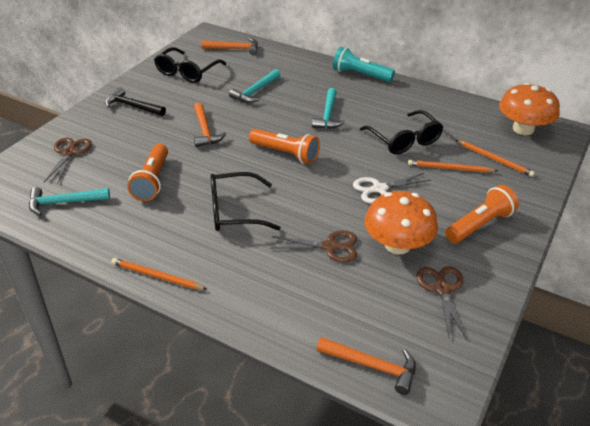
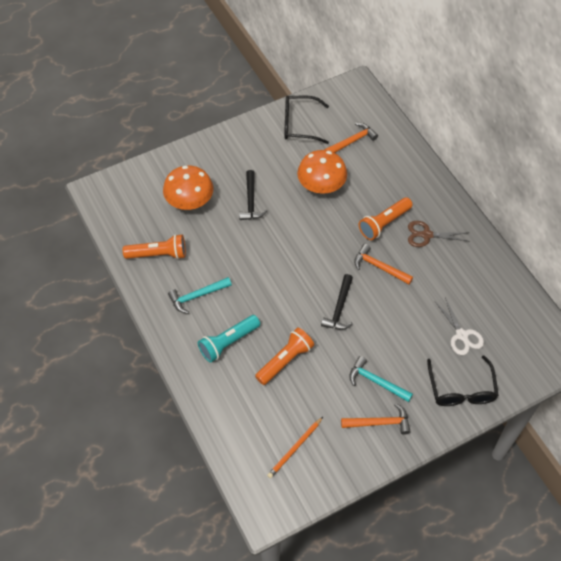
black glasses: [154,47,226,83] [210,172,281,231] [360,110,443,155] = 3 -> [284,96,329,144] [427,356,499,406] = 2
black hammer: [105,87,166,116] = 1 -> [239,170,267,220] [321,274,353,330] = 2
brown scissors: [44,138,92,184] [271,230,357,262] [416,266,467,340] = 3 -> [408,221,469,247] = 1
orange pencil: [111,258,207,290] [408,160,498,173] [456,140,535,177] = 3 -> [267,417,323,478] = 1
turquoise hammer: [29,187,110,215] [229,69,281,103] [312,88,345,129] = 3 -> [168,277,232,314] [349,356,413,402] = 2

